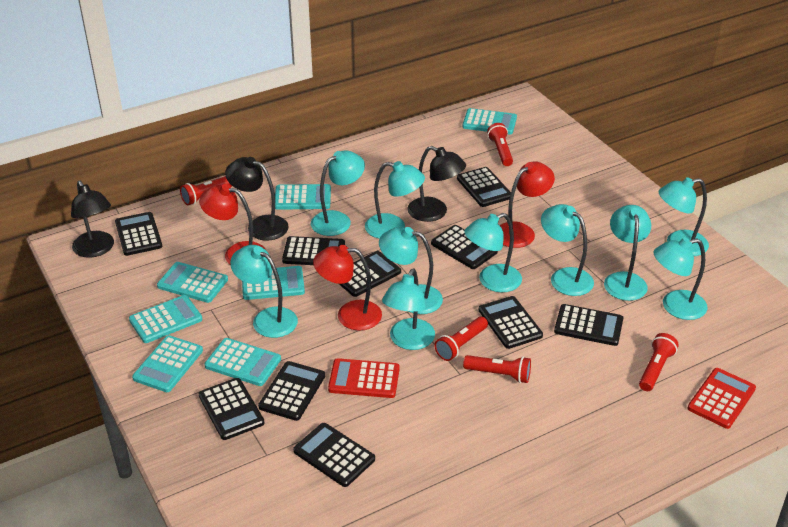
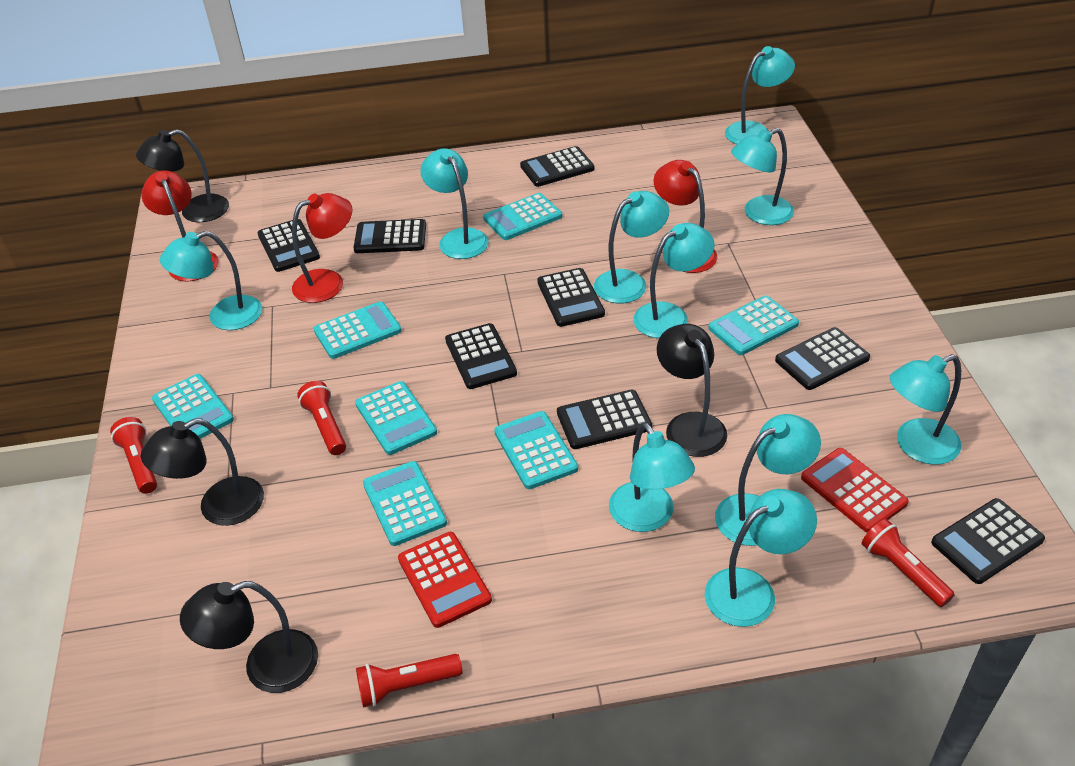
black calculator: [115,212,162,256] [198,378,265,440] [258,361,325,421] [282,236,345,265] [293,423,375,487] [339,251,401,297] [431,225,498,269] [457,167,511,207] [479,296,543,349] [554,304,623,346] = 10 -> [257,219,320,272] [353,219,426,253] [445,323,517,389] [520,146,595,187] [537,268,605,327] [557,390,652,449] [775,327,870,390] [931,498,1045,584] = 8
black lamp: [71,181,114,258] [225,157,289,241] [407,146,466,222] = 3 -> [136,129,229,222] [141,418,264,526] [180,581,318,693] [657,324,727,457] = 4
red flashlight: [180,176,232,205] [434,317,488,361] [463,355,531,383] [487,123,513,166] [639,333,679,391] = 5 -> [110,417,157,494] [297,381,346,455] [356,654,462,707] [861,519,955,607] = 4

